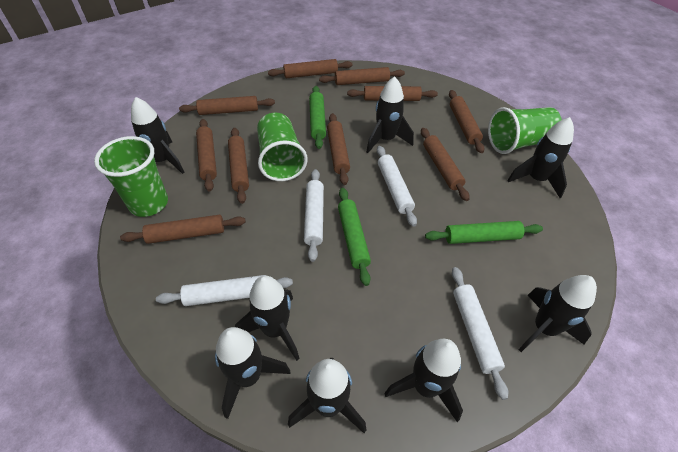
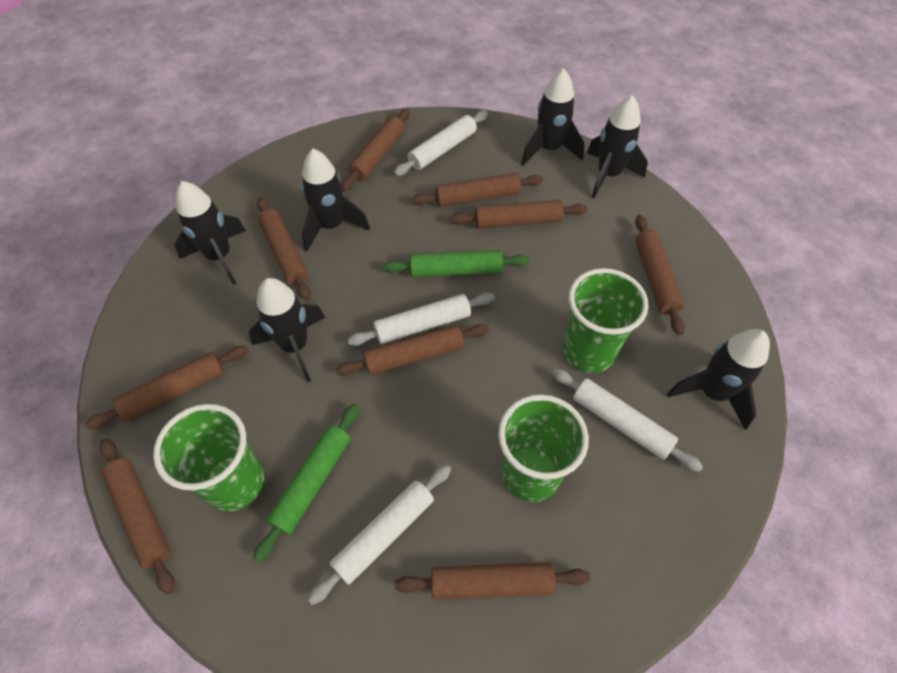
black rocket: [131,97,184,174] [215,327,290,419] [235,276,300,361] [288,358,366,434] [366,76,414,153] [384,339,463,422] [507,117,574,198] [518,275,597,352] = 8 -> [175,181,246,285] [249,278,325,382] [301,149,370,252] [521,68,585,165] [587,95,648,198] [667,329,770,430] = 6
brown rolling pin: [120,215,246,244] [179,96,275,115] [196,119,217,192] [228,128,249,204] [268,59,353,78] [319,67,405,85] [327,113,350,185] [347,86,438,101] [421,128,470,201] [449,90,485,153] = 10 -> [85,346,248,429] [100,438,175,595] [257,197,311,301] [336,324,489,376] [341,108,410,191] [395,562,590,600] [412,173,543,207] [450,200,587,228] [635,215,685,335] = 9
green rolling pin: [309,86,326,149] [338,188,371,286] [425,221,543,244] = 3 -> [253,404,359,563] [383,250,529,277] = 2

